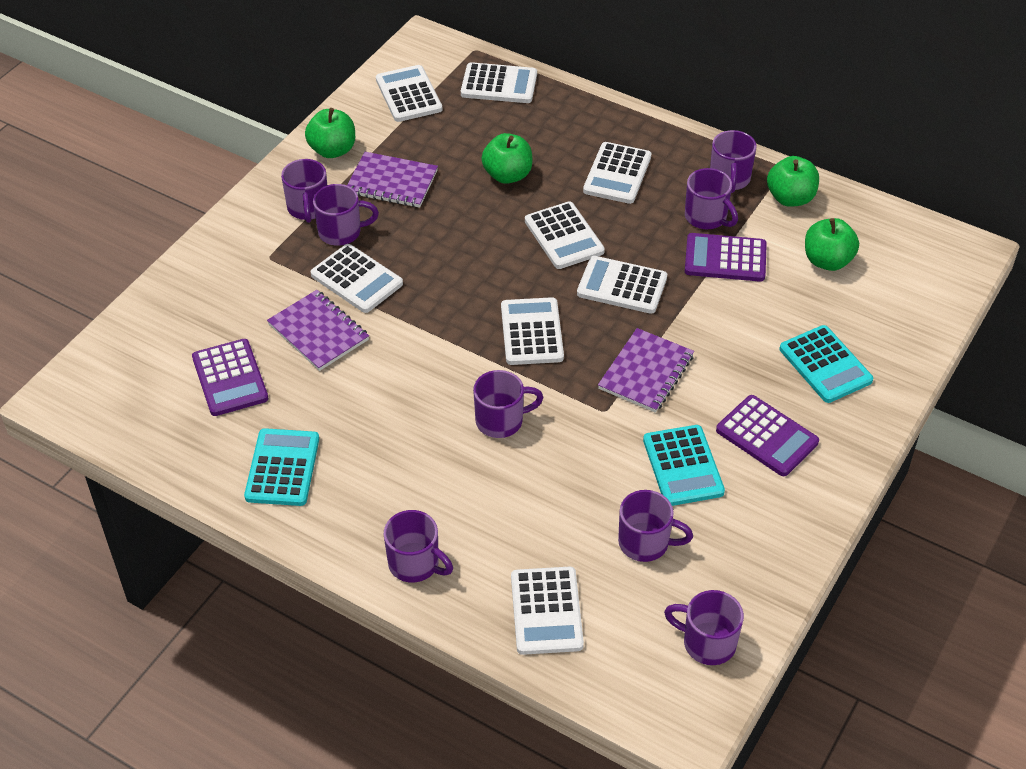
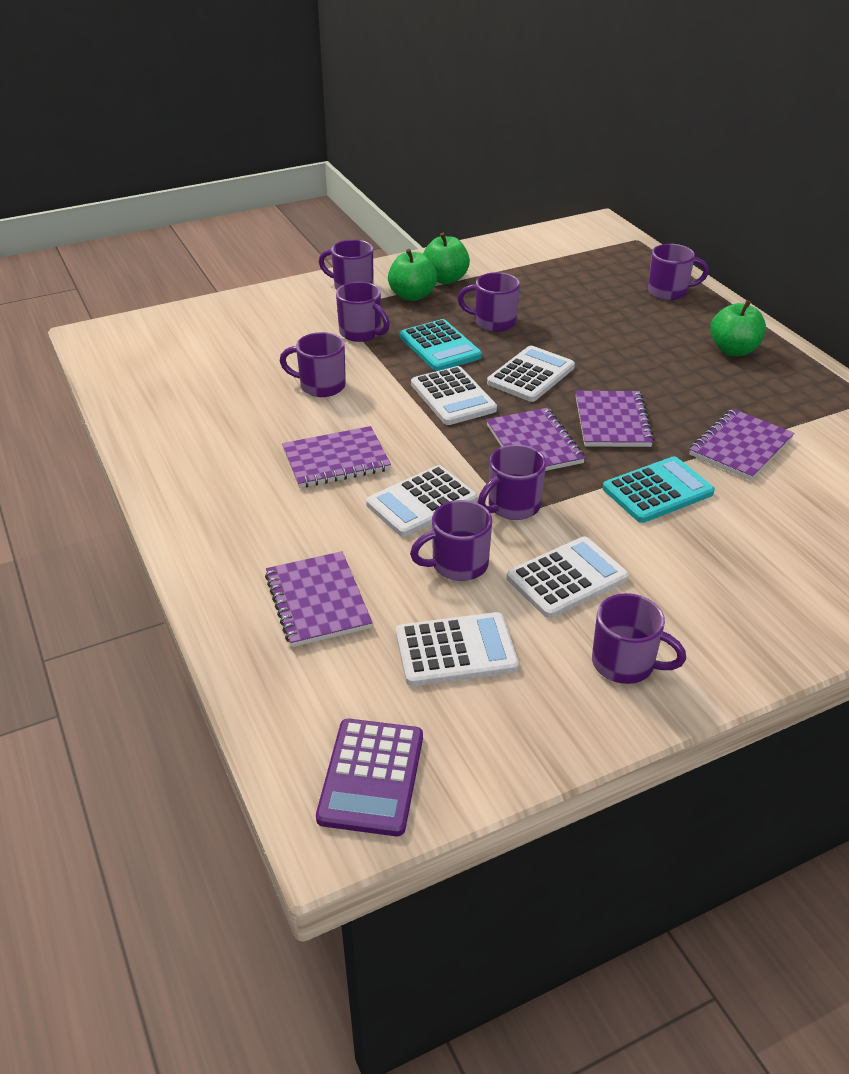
green apple: [305,108,355,158] [481,133,533,184] [767,156,819,207] [805,218,859,271] = 4 -> [388,249,437,301] [423,233,470,284] [710,300,766,356] = 3
purple calculator: [192,339,268,416] [685,233,767,282] [716,395,819,476] = 3 -> [316,719,423,836] = 1
purple notebook: [267,290,369,371] [347,152,438,208] [598,328,694,413] = 3 -> [265,551,373,647] [282,426,391,488] [486,408,585,471] [575,391,654,447] [689,409,794,481] = 5
turquoise calculator: [244,428,319,506] [643,425,725,506] [779,325,873,403] = 3 -> [400,319,482,371] [603,456,715,523] = 2
white calculator: [311,244,403,313] [376,65,443,122] [461,62,537,103] [501,297,564,365] [511,567,584,655] [525,202,605,269] [577,256,667,314] [583,142,651,204] = 8 -> [366,465,478,537] [396,612,519,686] [411,366,497,425] [487,346,575,402] [507,536,629,618] = 5

